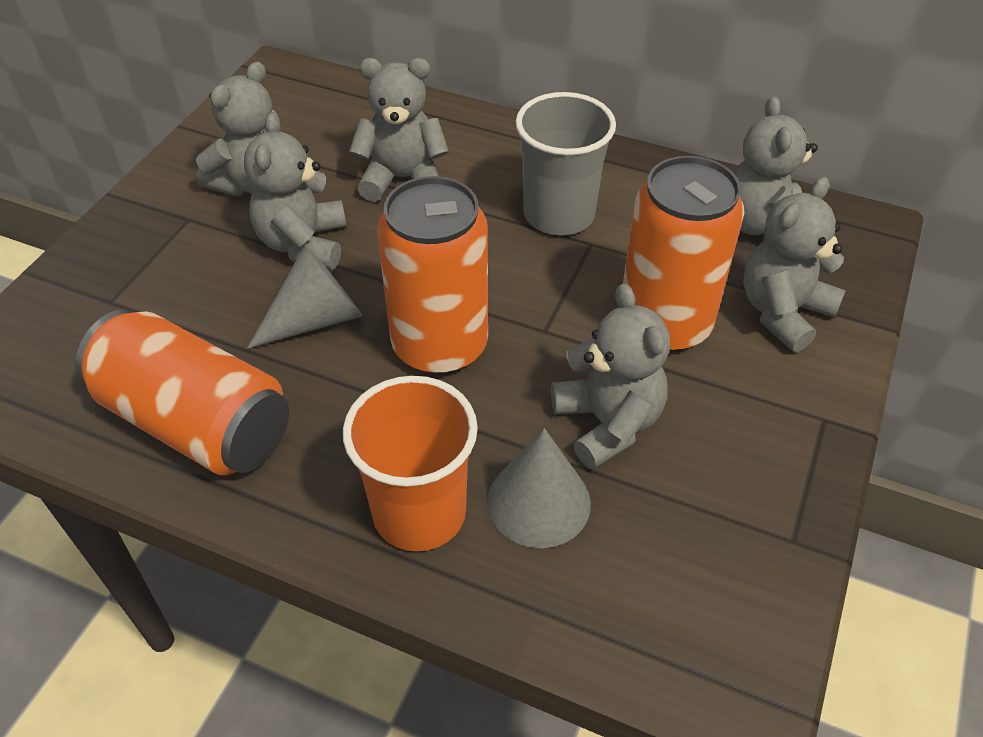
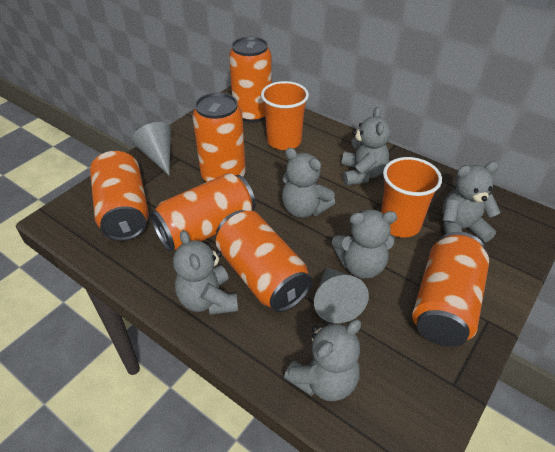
grey cup: [515,92,616,235] = 1 -> none = 0
orange can: [75,309,289,475] [377,176,488,375] [623,156,744,352] = 3 -> [90,150,149,241] [150,173,256,252] [192,92,246,182] [216,210,312,312] [229,37,272,123] [412,232,489,347] = 6
orange cup: [343,376,478,552] = 1 -> [261,81,309,150] [381,157,442,238] = 2

